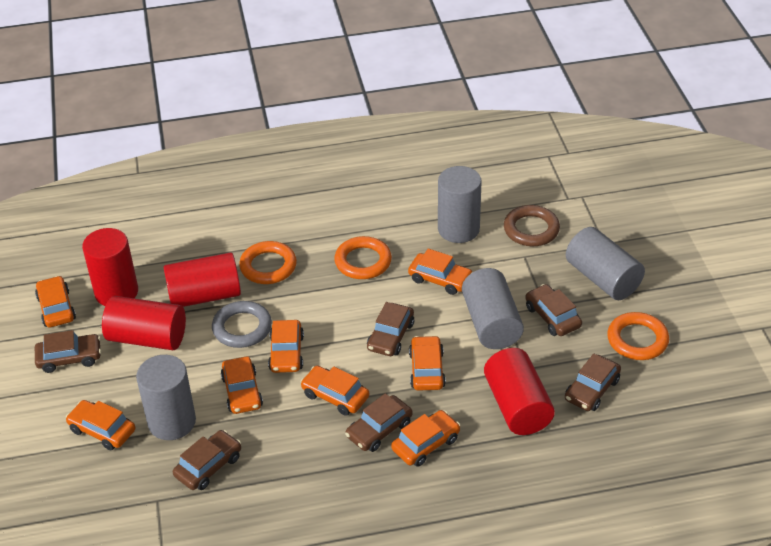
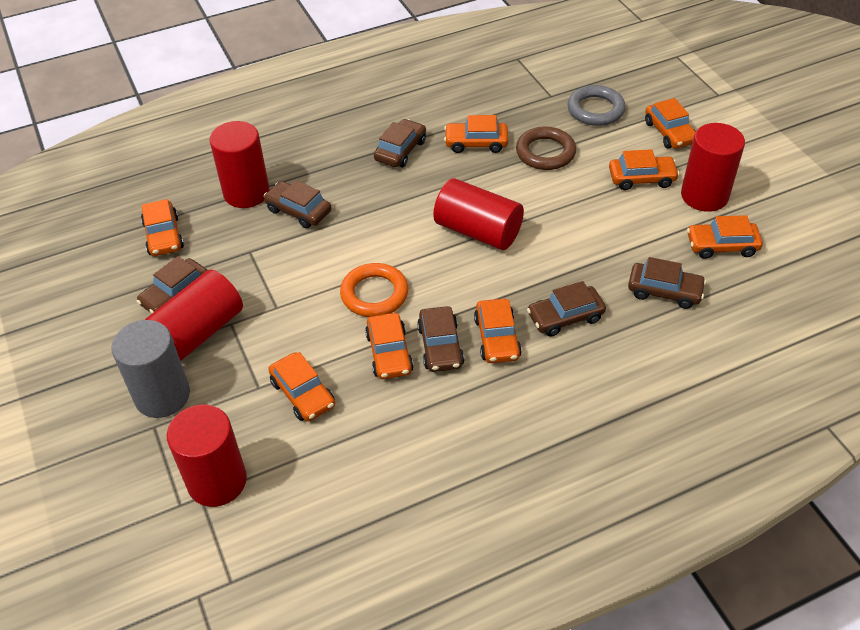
grey cylinder: [136,355,196,440] [438,166,482,243] [462,268,524,349] [566,227,645,300] = 4 -> [111,320,190,418] = 1
orange ring: [239,241,297,284] [334,236,392,279] [607,312,669,360] = 3 -> [340,263,408,317] = 1
red cylinder: [82,228,138,306] [102,296,186,350] [163,252,241,307] [484,348,555,435] = 4 -> [145,270,243,361] [167,405,247,507] [210,121,270,208] [433,178,524,250] [681,123,745,212] = 5

